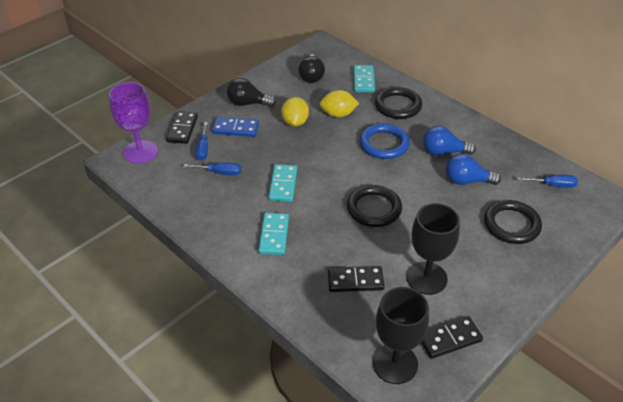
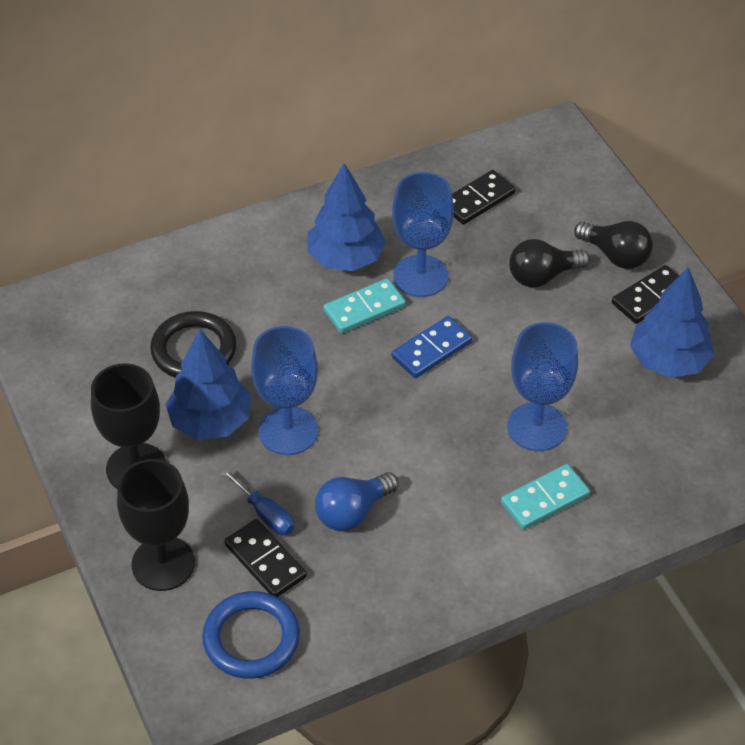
black ring: [347,185,402,227] [375,87,422,119] [484,200,542,244] = 3 -> [150,311,236,378] = 1
blue goblet: none = 0 -> [251,326,318,455] [392,172,454,297] [507,322,578,451] = 3
blue light bulb: [423,126,476,156] [446,154,501,185] = 2 -> [315,472,399,531] = 1
blue screwdriver: [184,162,241,175] [195,122,208,161] [517,175,578,188] = 3 -> [221,469,294,535] = 1
blue tree: none = 0 -> [165,329,251,440] [307,163,386,271] [630,267,714,378] = 3
purple goblet: [109,82,158,164] = 1 -> none = 0
turquoise domino: [258,213,289,255] [268,164,297,202] [354,65,375,92] = 3 -> [324,278,406,333] [501,464,590,529] = 2
yellow lemon: [281,97,309,127] [320,90,359,117] = 2 -> none = 0

